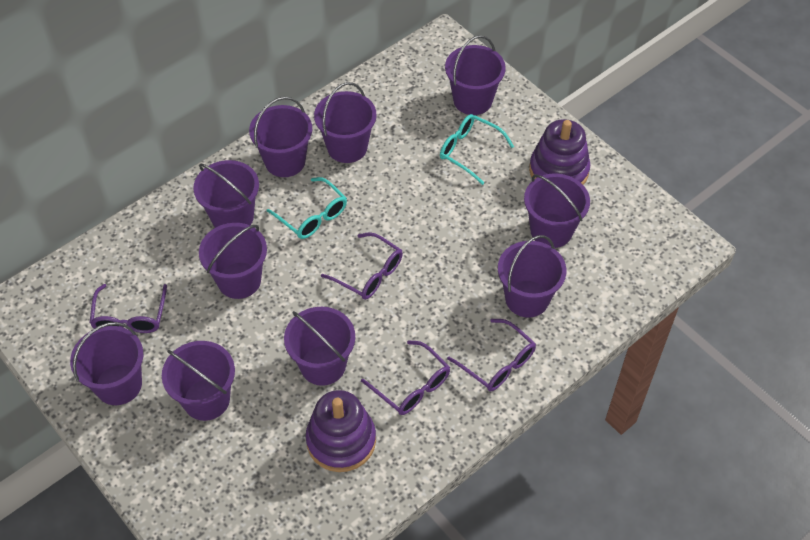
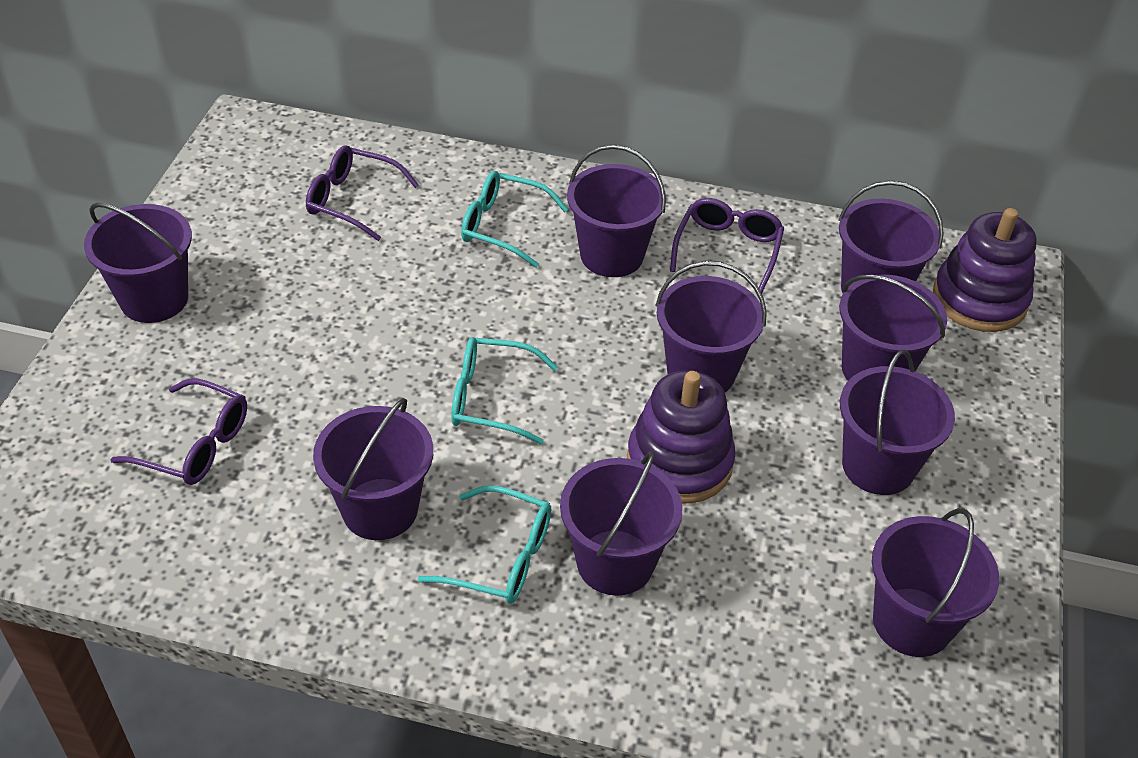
purple bucket: [70,322,143,405] [162,341,235,421] [193,160,259,228] [199,223,267,299] [249,97,312,177] [284,307,355,386] [314,82,377,163] [445,35,506,115] [498,235,566,318] [524,173,590,248] = 10 -> [84,203,192,323] [313,398,433,540] [560,451,683,596] [567,144,666,277] [655,261,767,392] [838,180,944,291] [839,274,947,381] [840,350,955,495] [872,508,999,657] = 9
purple glasses: [90,284,167,333] [321,232,403,300] [361,340,450,415] [447,319,536,391] = 4 -> [111,378,247,485] [306,145,419,241] [670,198,784,294] = 3
turquoise glasses: [267,177,347,239] [440,114,514,185] = 2 -> [417,485,551,604] [451,337,558,444] [461,171,568,268] = 3

